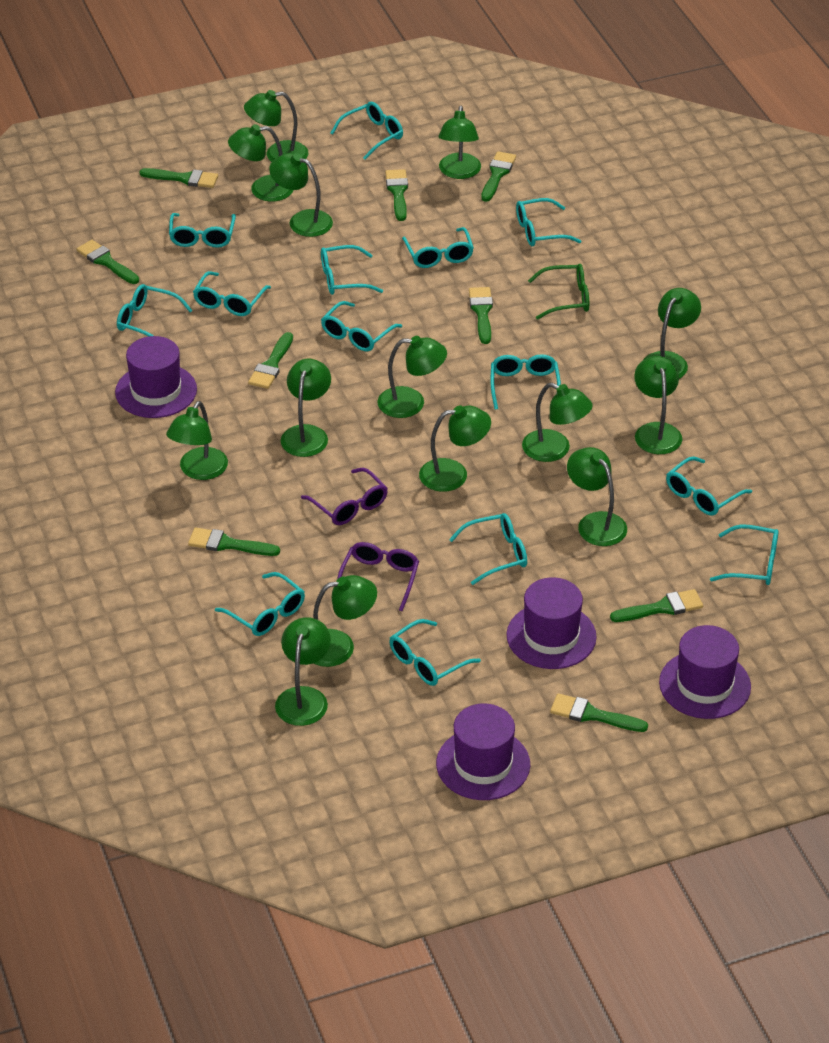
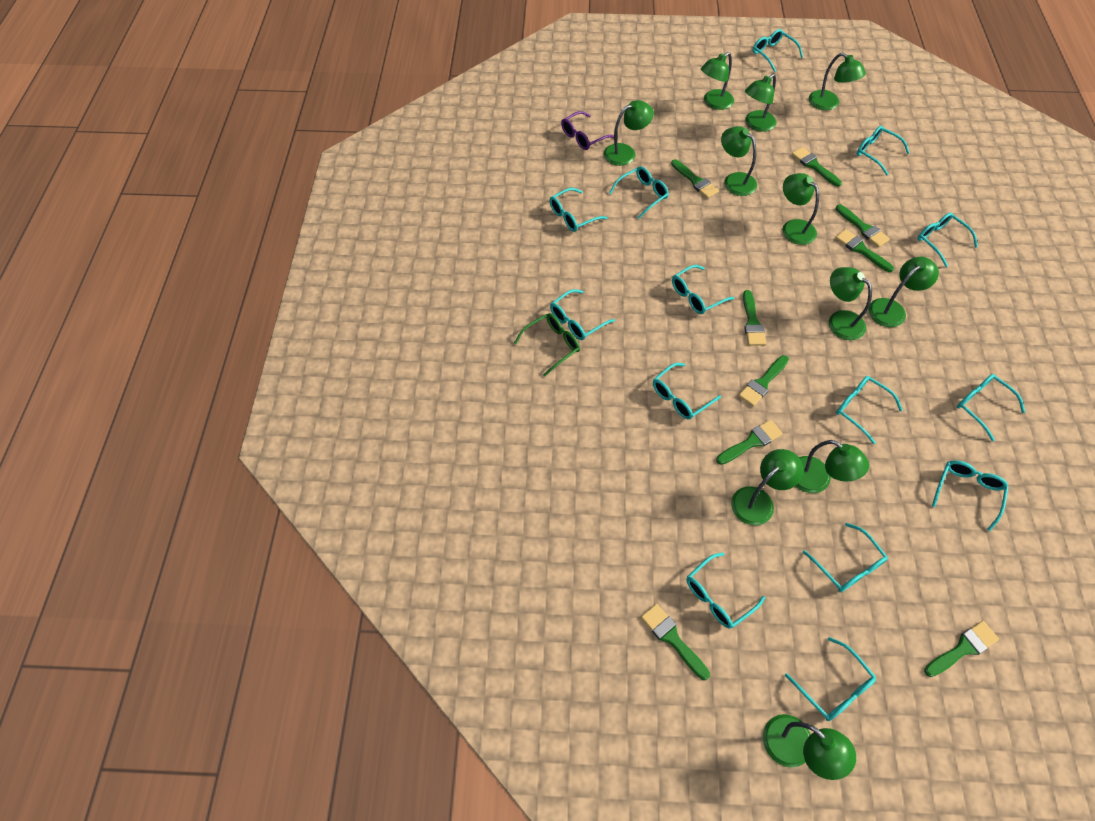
green lamp: [166,401,228,480] [228,124,293,202] [244,90,308,162] [269,153,333,237] [275,617,331,726] [281,359,331,457] [313,575,377,667] [377,336,447,418] [419,405,491,492] [439,106,481,179] [522,383,593,462] [567,447,627,546] [634,356,682,454] [644,288,701,379] = 14 -> [604,100,654,166] [701,52,734,110] [721,126,757,196] [731,449,803,525] [745,74,776,132] [763,714,856,780] [783,173,819,245] [796,440,869,493] [809,53,866,110] [829,267,872,340] [869,257,939,327] = 11
purple glasses: [301,468,388,525] [337,542,419,611] = 2 -> [561,111,614,150] = 1
purple hat: [115,336,197,418] [436,703,530,800] [506,577,597,669] [659,625,751,719] = 4 -> none = 0

